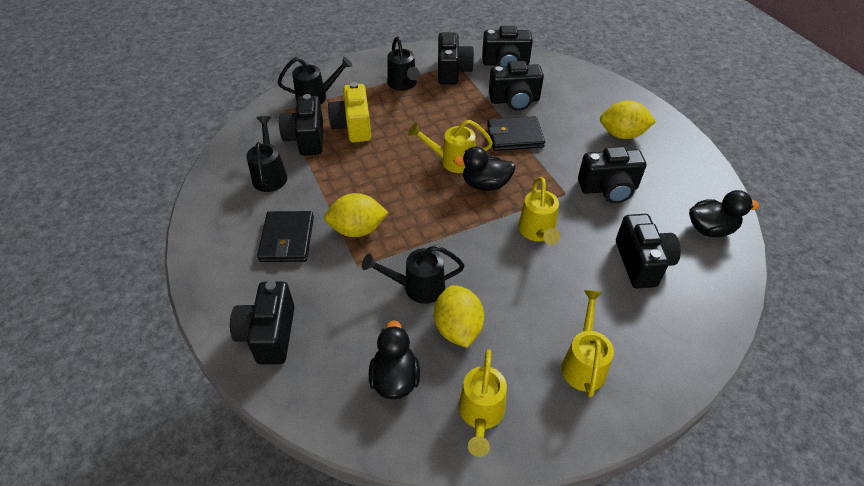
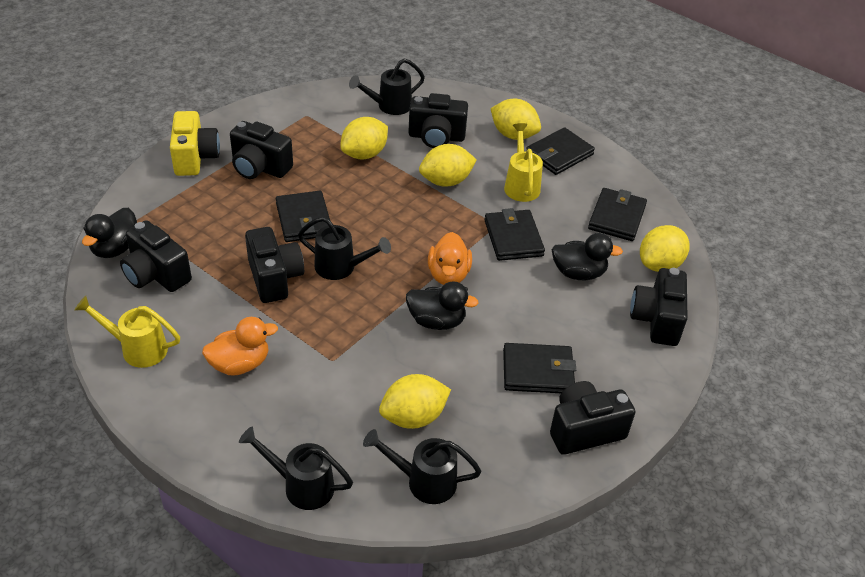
black camera: [230,281,295,365] [279,94,323,156] [438,33,474,85] [482,26,533,66] [489,61,544,111] [578,146,646,203] [616,214,681,289] = 7 -> [120,220,192,292] [230,121,293,179] [245,227,304,303] [408,93,468,148] [550,381,636,455] [630,268,688,346] = 6
black wallet: [257,211,314,262] [487,116,545,151] = 2 -> [276,191,330,242] [484,208,545,261] [503,343,576,393] [527,127,595,175] [588,188,647,241] = 5
orange duck: none = 0 -> [202,317,278,375] [428,232,472,285] = 2
yellow lemon: [324,193,389,237] [434,285,484,348] [600,100,656,139] = 3 -> [340,117,388,160] [379,374,451,429] [419,144,477,187] [490,99,541,140] [640,225,690,272] = 5
yellow watering can: [408,120,493,173] [459,349,507,457] [518,177,560,245] [561,290,614,397] = 4 -> [74,296,180,368] [504,123,543,202] = 2

